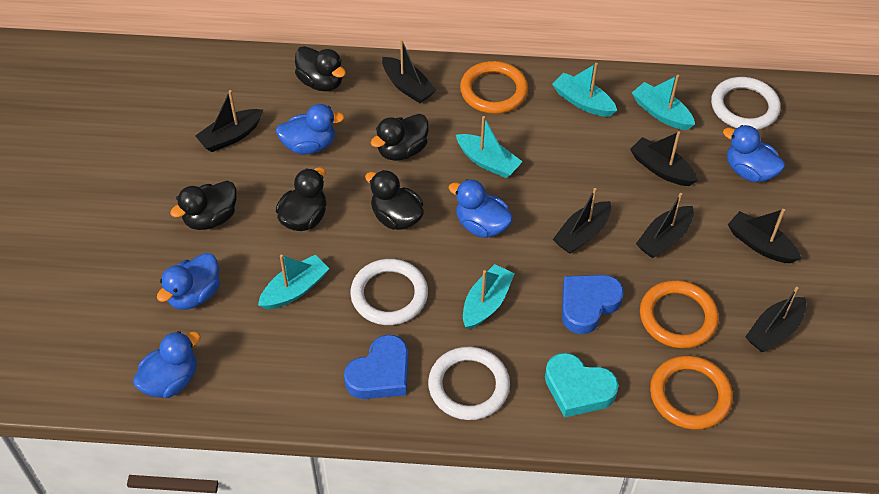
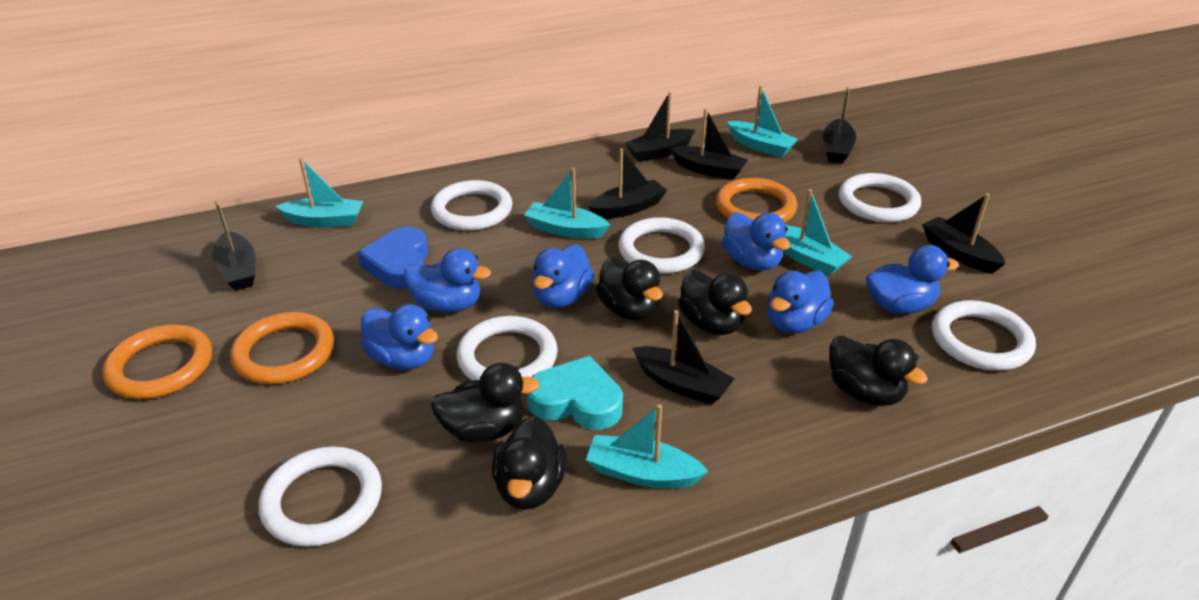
blue duck: [133,331,201,398] [157,253,220,310] [276,104,345,155] [449,179,513,238] [723,125,785,182] = 5 -> [361,304,438,370] [404,248,491,313] [532,244,594,308] [722,212,790,271] [767,271,834,333] [866,245,959,314] = 6
blue heart: [344,335,408,399] [562,275,624,334] = 2 -> [358,227,428,289] = 1
white ring: [350,259,428,325] [428,347,510,420] [711,77,781,130] = 3 -> [259,446,382,547] [431,180,513,231] [457,316,558,381] [618,217,705,274] [839,173,921,222] [932,300,1036,371] = 6

